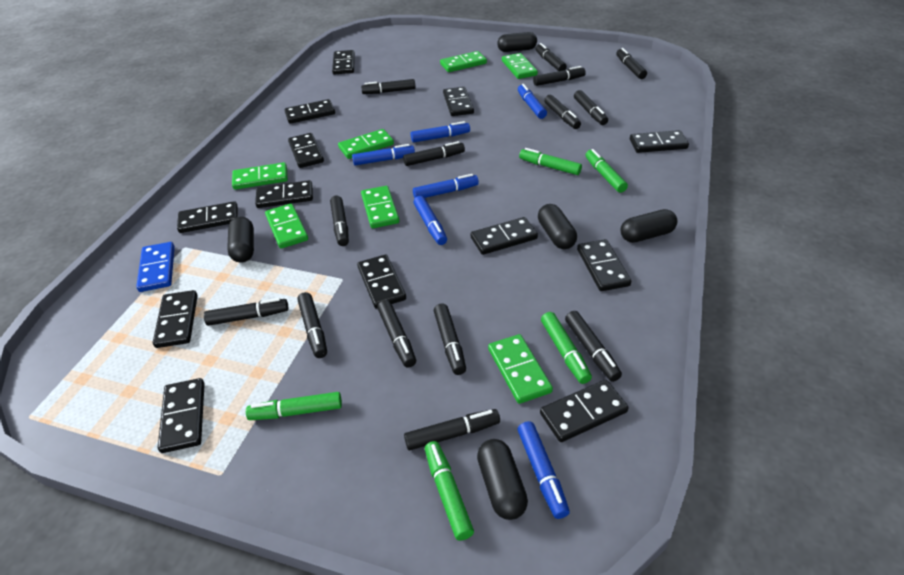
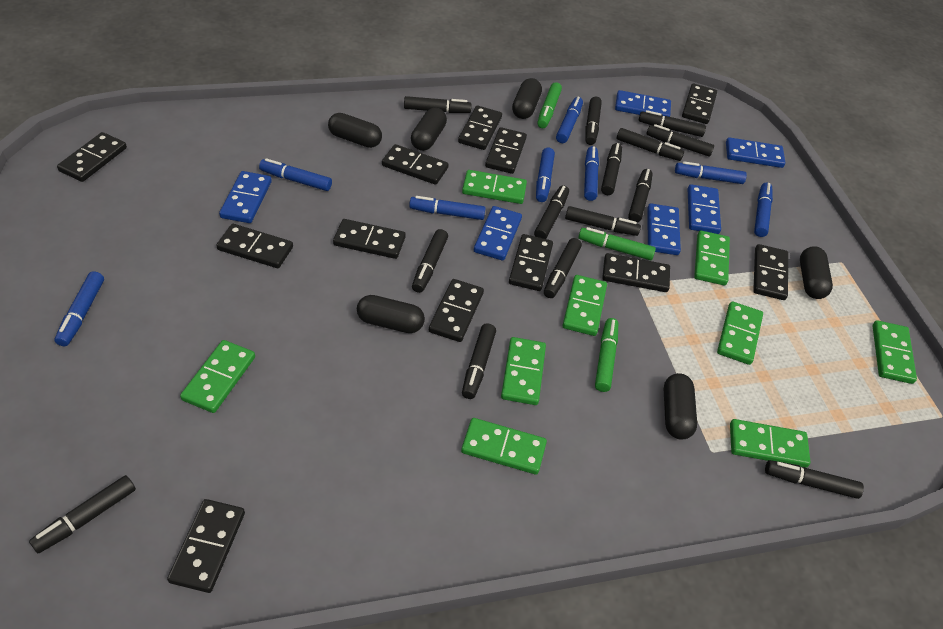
black capsule: [227,216,254,263] [477,439,528,520] [497,32,537,52] [538,204,577,249] [621,209,678,243] = 5 -> [328,113,382,148] [357,295,425,333] [411,108,447,151] [512,78,542,119] [664,373,697,440] [800,246,833,299] = 6
black domino: [153,290,198,348] [158,378,205,453] [177,201,238,233] [255,180,313,208] [285,99,335,124] [288,133,324,168] [332,50,355,75] [357,255,406,309] [443,87,474,116] [470,217,538,255] [540,380,629,442] [577,239,631,291] [630,130,689,153] = 13 -> [57,132,127,182] [167,499,245,593] [216,224,293,268] [333,219,406,259] [382,144,449,185] [429,279,484,342] [458,106,502,150] [485,127,527,174] [509,234,553,291] [602,253,670,292] [682,83,717,124] [753,244,788,300] = 12
blue domino: [136,242,175,292] = 1 -> [219,171,272,223] [474,206,522,261] [615,90,671,117] [647,203,681,255] [688,184,721,234] [726,137,785,168] = 6
blue marker: [352,144,415,165] [411,121,470,143] [413,174,479,198] [413,196,447,245] [517,421,570,519] [518,84,547,119] = 6 -> [54,271,104,346] [259,158,332,191] [409,196,486,220] [536,148,555,202] [556,97,583,143] [584,146,599,201] [675,161,747,184] [754,183,773,237] = 8
green domino: [232,162,288,190] [265,203,308,249] [338,129,394,159] [361,186,399,228] [440,51,487,72] [488,334,553,404] [502,53,538,79] = 7 -> [180,340,255,413] [461,418,547,475] [462,170,527,204] [501,337,546,405] [563,275,607,336] [694,230,730,286] [717,301,763,365] [730,419,810,468] [873,320,917,384] = 9
green marker: [246,392,342,420] [425,441,474,541] [519,148,582,175] [541,312,592,384] [585,149,628,193] = 5 -> [537,82,562,128] [578,227,656,260] [595,318,618,392] = 3

